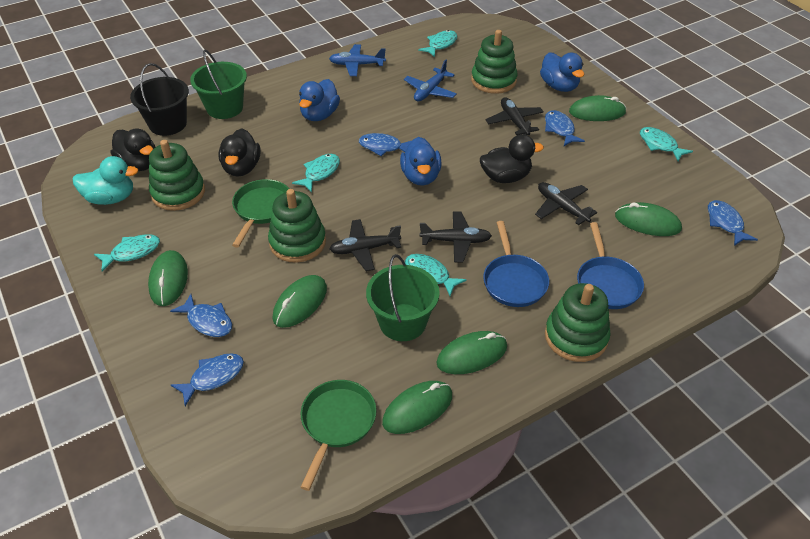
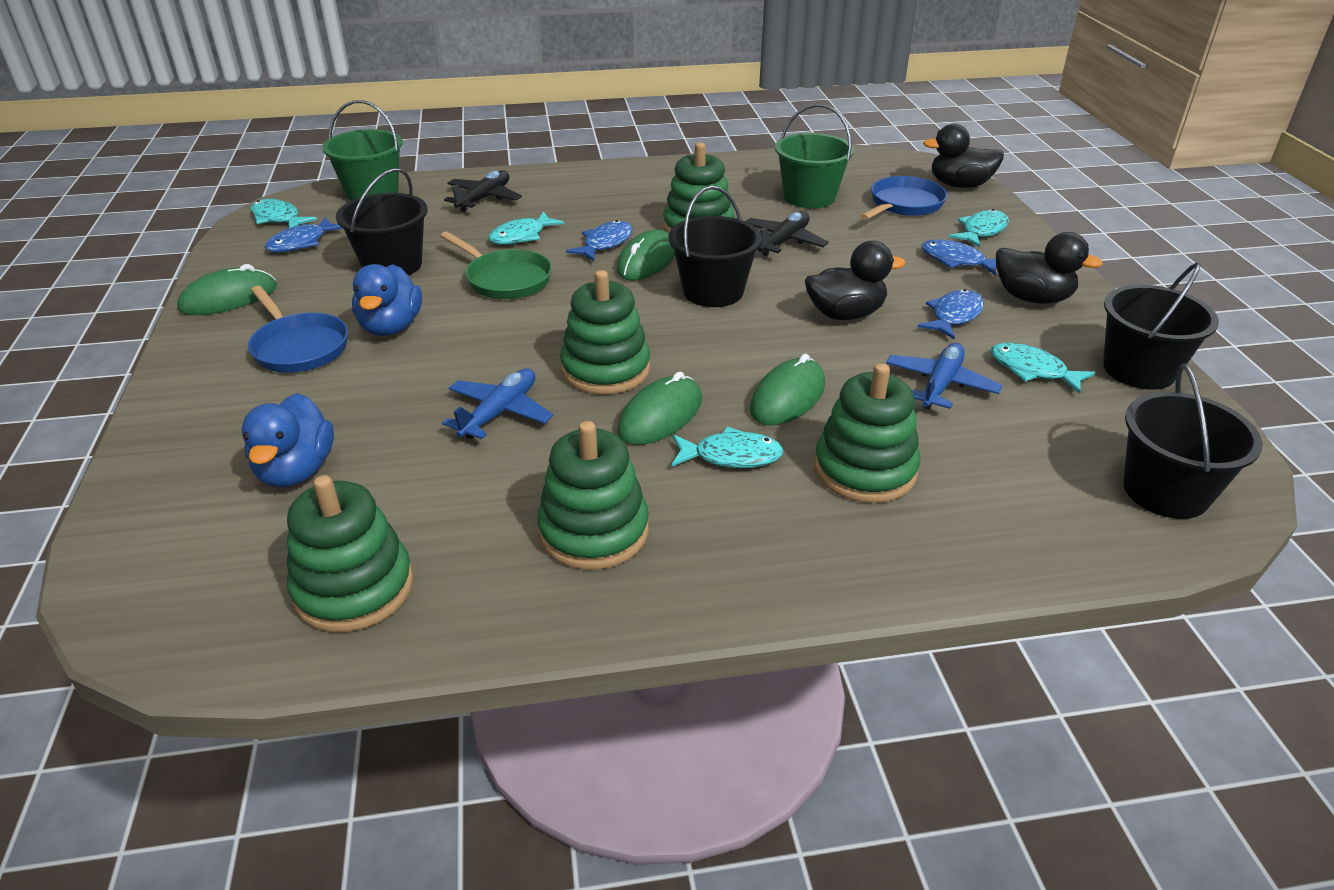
black bucket: [130,63,189,136] = 1 -> [336,168,428,275] [669,186,762,307] [1103,262,1219,390] [1123,363,1263,519] = 4
black plane: [329,219,401,271] [419,211,492,262] [485,97,544,136] [535,182,597,225] = 4 -> [444,170,522,212] [745,212,829,256] = 2
blue duck: [299,79,340,121] [400,137,442,186] [540,52,584,92] = 3 -> [242,393,334,488] [352,264,422,336] = 2
blue fish: [170,294,232,337] [171,353,244,406] [359,133,411,156] [545,110,585,146] [708,200,758,246] = 5 -> [265,217,344,252] [566,220,633,261] [917,289,984,339] [921,239,996,276] = 4
green mouse: [148,250,188,306] [272,275,327,328] [382,381,452,434] [436,331,507,374] [569,95,626,121] [615,202,682,236] = 6 -> [177,264,277,315] [616,230,675,280] [617,372,702,445] [750,354,825,425] = 4
green pan: [232,179,289,248] [300,380,377,491] = 2 -> [441,232,552,299] = 1
green stacking toy: [149,140,205,211] [268,189,326,263] [471,30,518,94] [545,283,611,362] = 4 -> [287,475,413,632] [537,421,649,570] [560,270,650,394] [663,142,735,233] [814,363,920,503] = 5
turquoise duck: [73,156,138,205] = 1 -> none = 0

